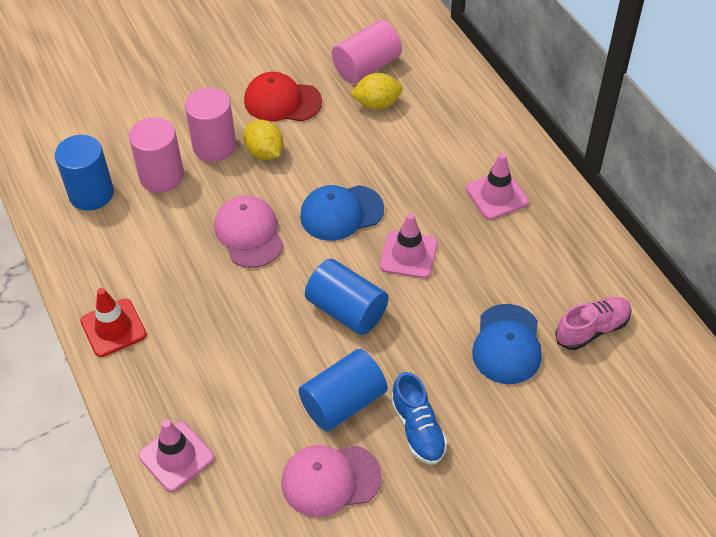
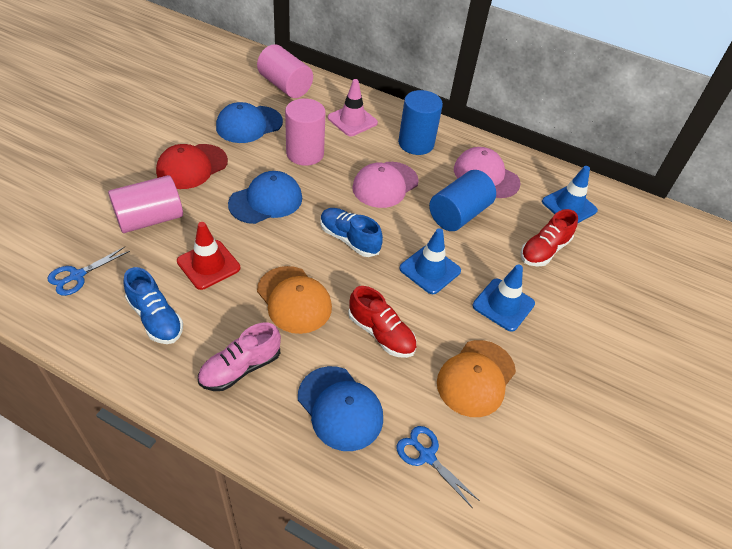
blue cap: [300,185,384,241] [472,304,542,384] = 2 -> [216,102,283,143] [228,171,302,224] [298,366,383,451] = 3
blue cylinder: [55,135,114,211] [298,349,387,432] [305,259,389,335] = 3 -> [398,90,443,155] [429,170,496,231] = 2
blue scissors: none = 0 -> [48,246,130,296] [397,426,480,507] = 2
blue shoe: [391,372,448,465] = 1 -> [123,267,183,344] [320,208,383,257] = 2
blue traffic cone: none = 0 -> [399,228,461,294] [473,265,535,332] [542,166,598,223] = 3
orange cap: none = 0 -> [257,266,332,334] [437,340,516,417] = 2
pink traffic cone: [138,420,214,492] [380,213,438,279] [466,153,529,220] = 3 -> [328,79,378,136] = 1
red shoe: none = 0 -> [348,286,417,358] [521,209,578,267] = 2
yellow lemon: [244,120,284,160] [350,73,403,110] = 2 -> none = 0

